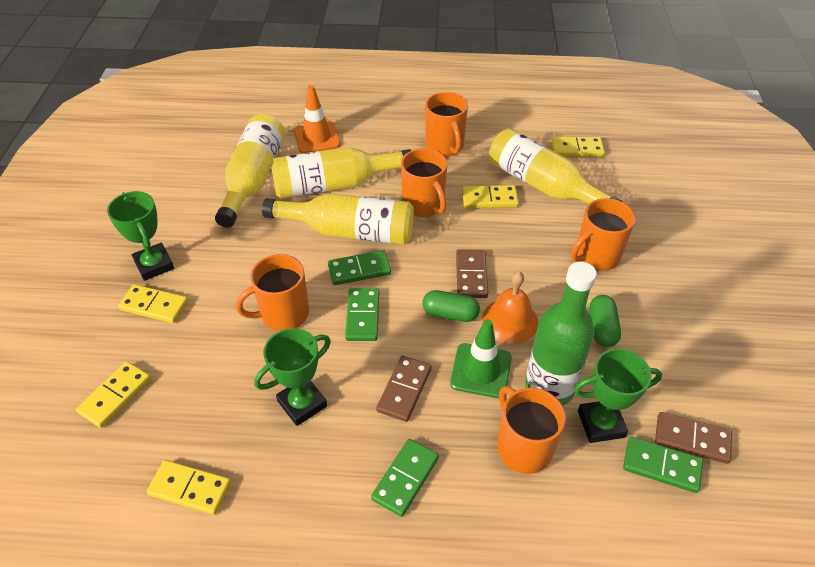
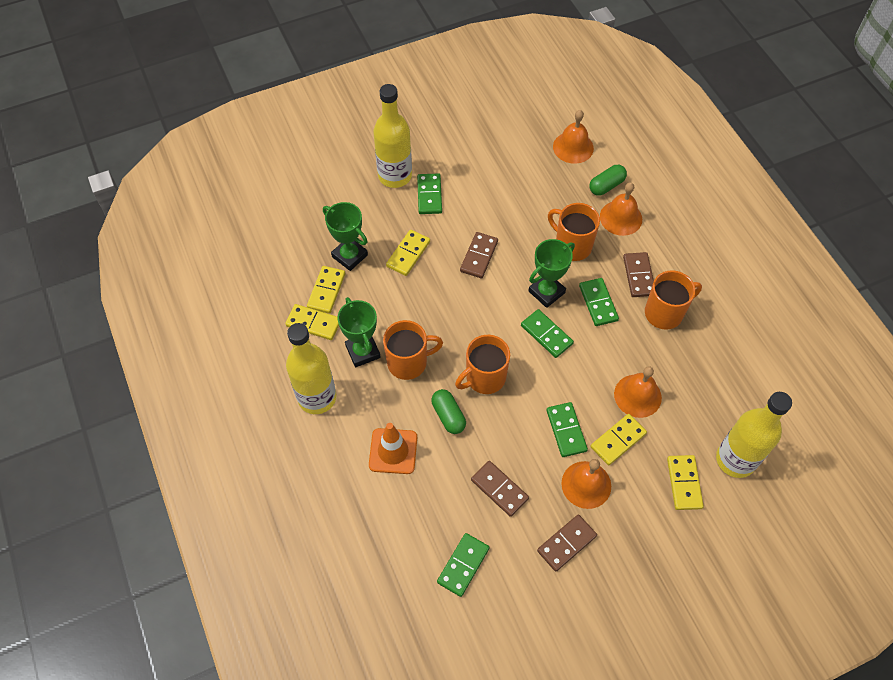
brown domino: [376,355,431,422] [456,249,488,298] [655,412,732,464] = 3 -> [460,232,498,278] [471,461,529,517] [537,514,597,572] [623,252,654,297] = 4
green bottle: [525,262,597,406] = 1 -> none = 0
green domino: [328,250,391,285] [345,288,379,341] [371,439,439,517] [623,437,703,493] = 4 -> [417,174,442,214] [437,533,490,597] [521,309,574,358] [546,402,588,457] [579,278,619,326] = 5
green traffic cone: [450,319,512,398] = 1 -> none = 0
orange bell: [482,271,538,344] = 1 -> [553,110,594,164] [561,459,611,509] [600,182,642,236] [614,366,662,418] = 4
orange mug: [236,254,309,331] [401,148,447,217] [425,92,468,156] [498,386,566,474] [571,198,635,271] = 5 -> [383,320,443,380] [455,335,510,394] [548,203,600,261] [645,270,702,330] = 4
yellow bottle: [215,114,285,228] [262,194,414,245] [270,147,412,198] [489,128,622,204] = 4 -> [286,323,336,414] [373,84,412,188] [716,392,792,478] = 3

